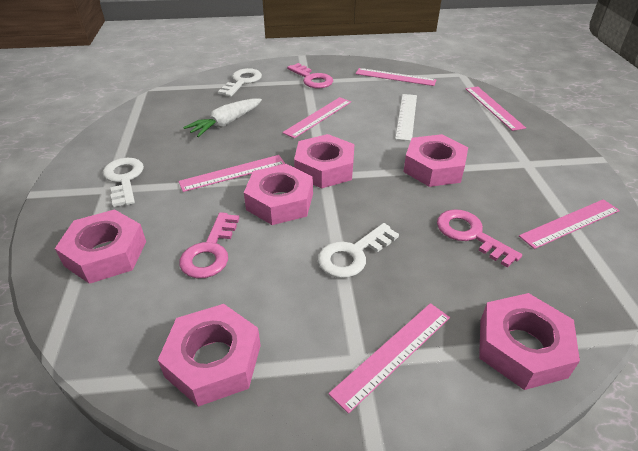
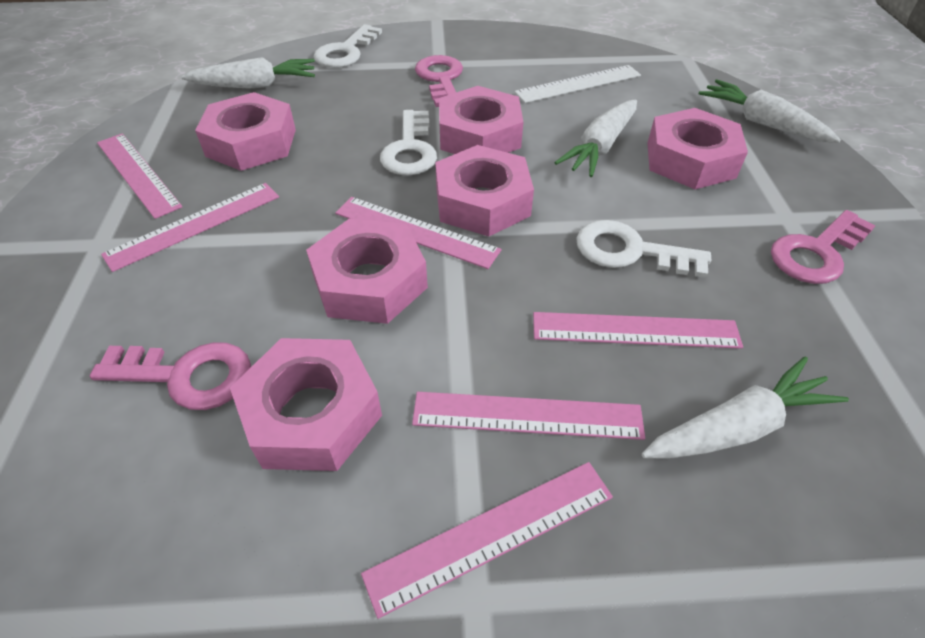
white carrot: [183,98,262,137] = 1 -> [181,57,315,89] [554,99,637,177] [642,356,849,459] [699,79,841,143] = 4

